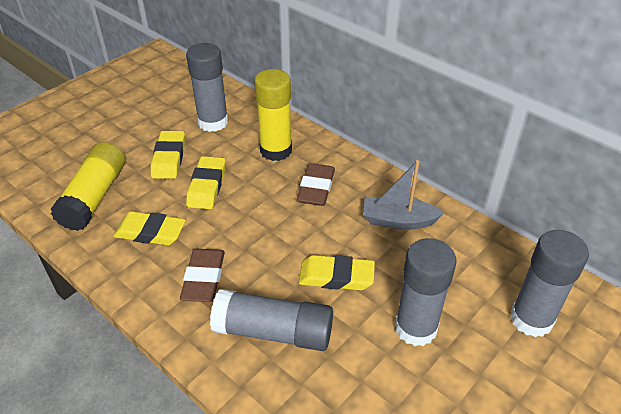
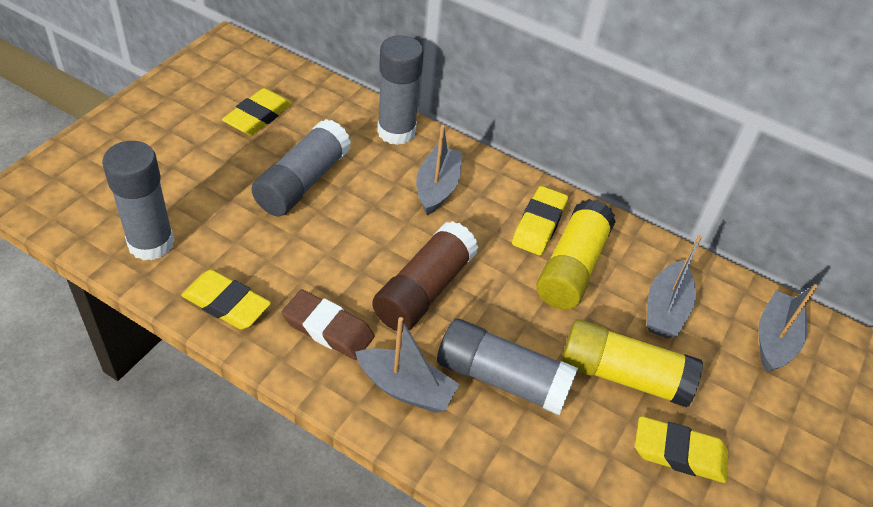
brown eraser: [180,248,225,302] [297,163,335,206] = 2 -> [282,289,375,360] = 1
brown glue stick: none = 0 -> [372,221,479,332] = 1
grey boat: [363,160,444,230] = 1 -> [355,317,460,413] [416,125,462,215] [647,235,702,338] [759,284,818,373] = 4

